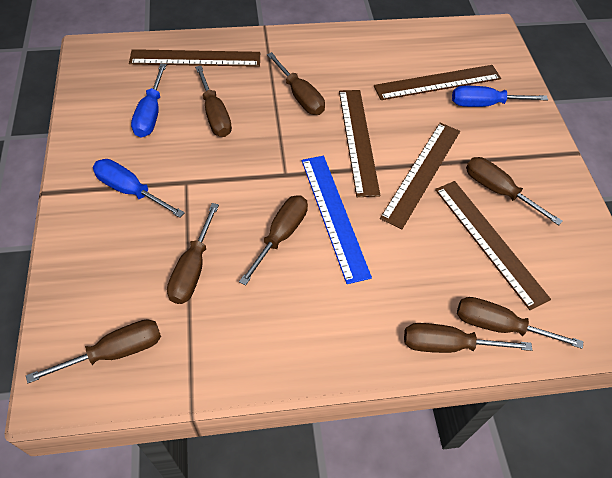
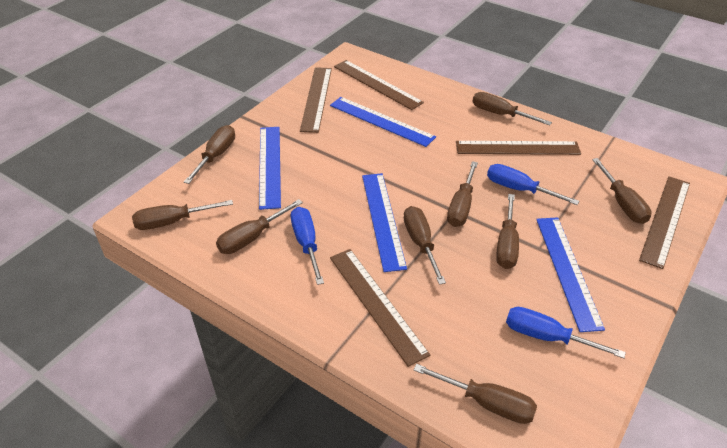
blue ruler: [302,156,372,284] = 1 -> [259,127,281,210] [330,97,436,147] [362,173,407,272] [536,217,605,332] = 4
brown screwdriver: [26,319,161,383] [167,203,219,304] [195,66,232,137] [239,195,308,286] [267,52,325,115] [404,323,532,353] [457,297,583,349] [466,157,563,226] = 8 -> [132,200,233,230] [184,125,235,184] [216,199,303,254] [404,206,446,285] [414,364,537,424] [447,161,478,227] [473,92,552,125] [496,194,519,269] [592,158,652,224] = 9

